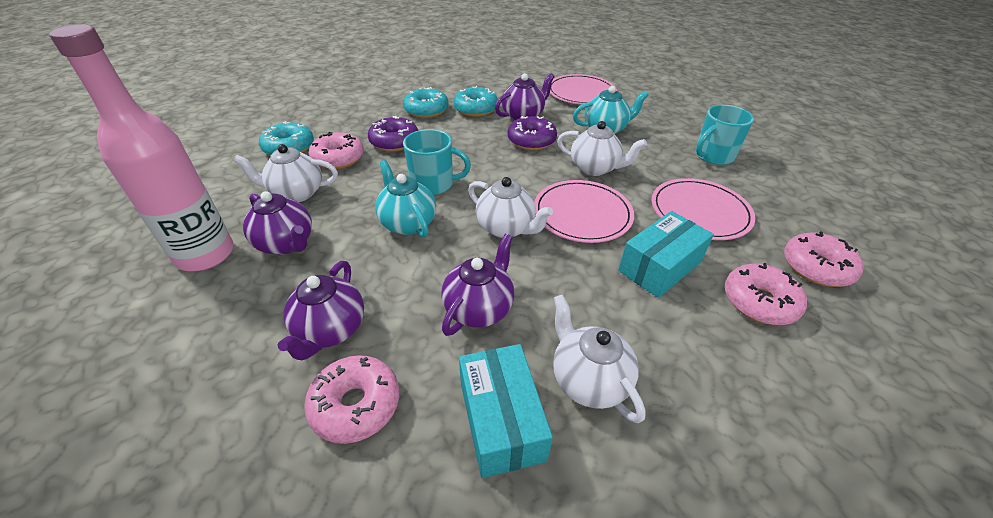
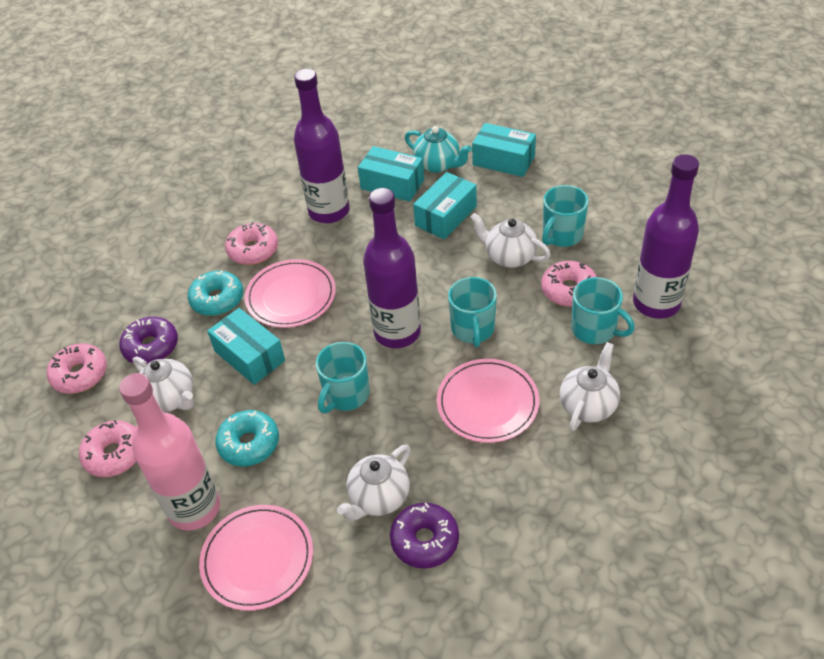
purple bottle: none = 0 -> [294,69,350,223] [363,188,421,348] [633,154,699,319] = 3
purple teapot: [243,191,312,255] [278,261,364,360] [441,234,514,336] [495,73,555,121] = 4 -> none = 0
turquoise box: [459,344,553,478] [618,211,714,298] = 2 -> [207,308,285,385] [358,146,424,202] [413,172,477,239] [472,123,536,177] = 4
turquoise donut: [259,121,314,156] [403,87,449,118] [453,86,498,117] = 3 -> [188,270,243,316] [215,410,279,467] = 2
turquoise mug: [403,129,471,195] [695,105,754,165] = 2 -> [316,342,370,413] [448,277,497,347] [542,185,588,247] [571,277,635,344] = 4
turquoise teapot: [375,160,436,238] [573,86,649,134] = 2 -> [405,126,472,173] = 1

